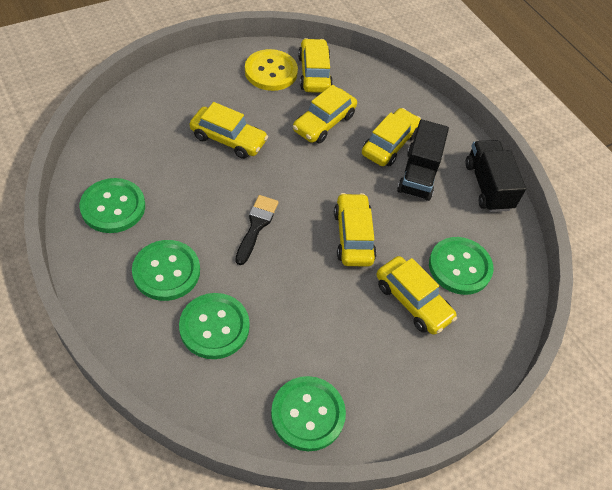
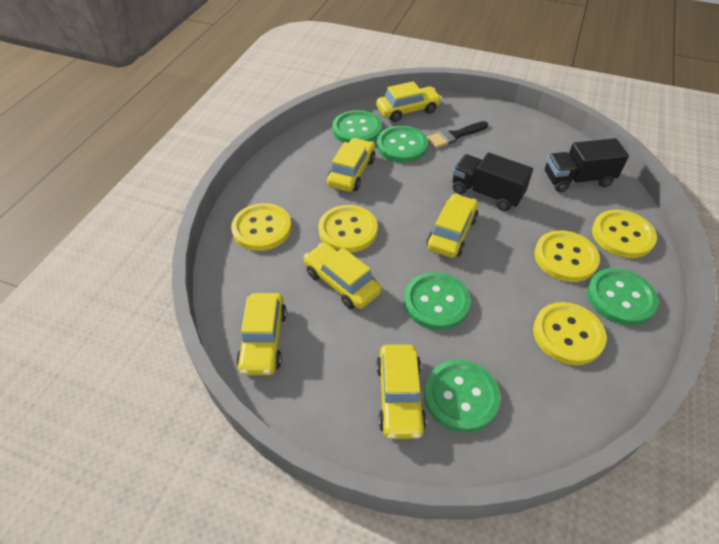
yellow button: [245,49,298,91] = 1 -> [231,203,291,251] [318,205,378,253] [533,302,607,365] [534,230,600,282] [592,210,657,258] = 5

